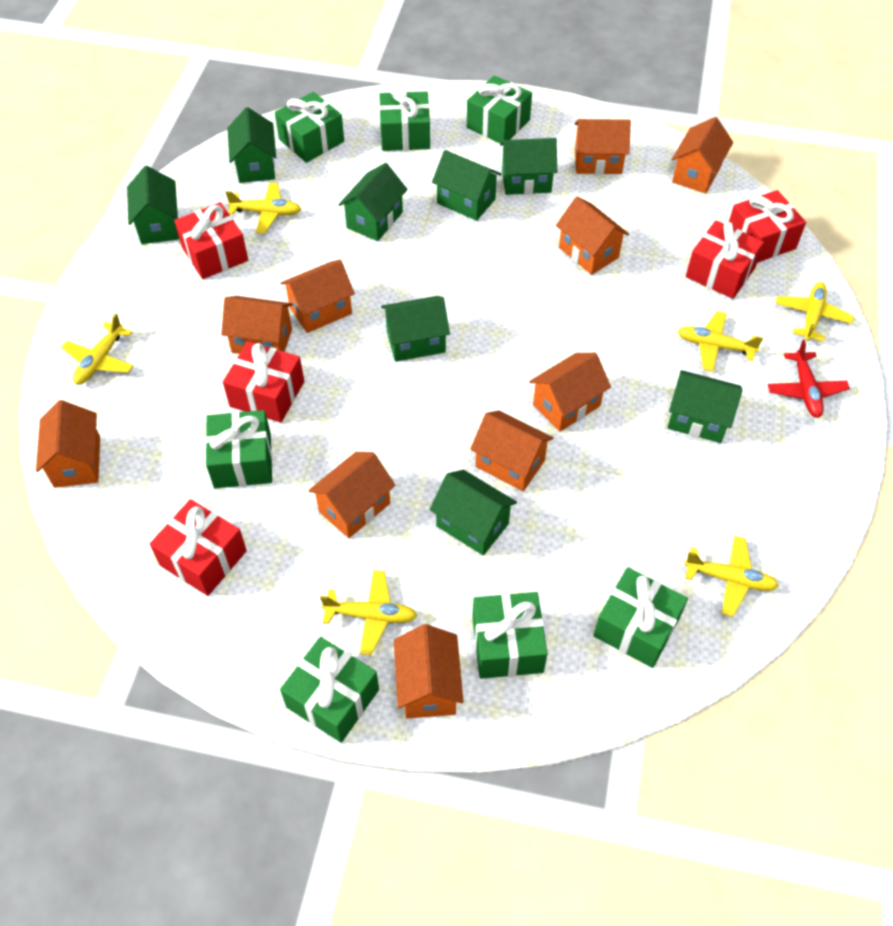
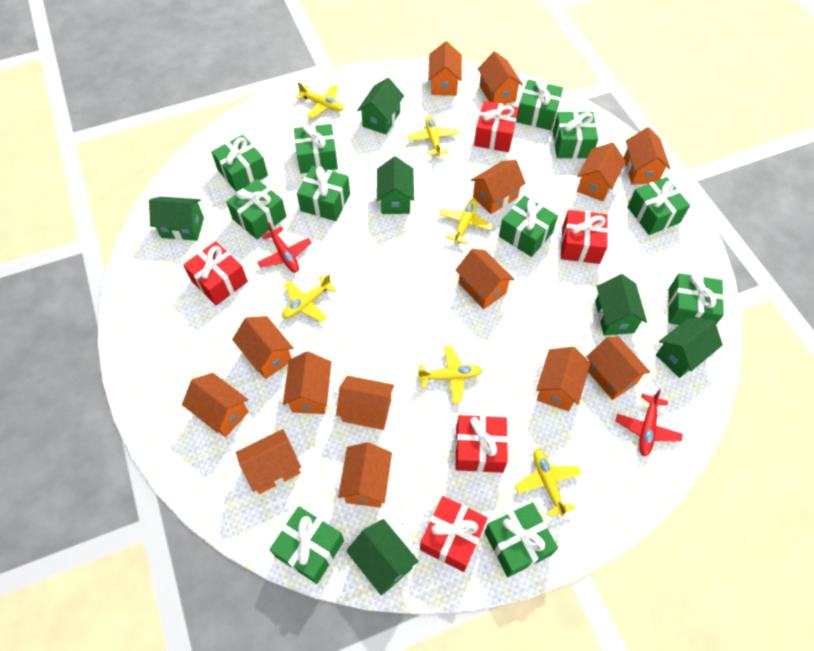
green gift: [205,410,272,488] [275,92,344,163] [280,637,379,743] [379,88,430,151] [467,75,532,143] [472,592,548,679] [593,567,688,668] = 7 -> [211,135,268,192] [226,179,286,240] [270,506,344,584] [294,124,338,174] [297,166,350,221] [484,502,558,577] [499,196,558,257] [516,79,563,130] [553,111,598,158] [627,177,690,235] [668,273,724,325] = 11
green house: [127,166,179,244] [227,107,276,183] [338,163,408,241] [381,296,450,362] [429,470,517,556] [432,150,502,221] [500,138,557,195] [667,370,743,443] = 8 -> [149,197,204,241] [346,519,419,595] [357,78,404,134] [377,156,414,214] [595,274,647,336] [656,316,723,378] = 6
orange house: [36,400,100,488] [221,296,293,354] [281,260,355,333] [308,452,396,538] [394,624,464,719] [470,410,553,491] [529,353,611,432] [556,196,629,275] [574,119,631,175] [672,117,733,194] = 10 -> [182,373,249,437] [232,316,293,379] [236,429,301,494] [283,351,331,414] [336,376,394,430] [338,442,392,508] [428,41,462,96] [456,249,514,309] [471,160,526,214] [478,51,523,104] [536,347,590,411] [577,143,626,201] [586,336,650,400] [624,127,670,185] = 14
red plane: [768,340,850,418] = 1 -> [257,222,312,272] [616,389,683,456] = 2

